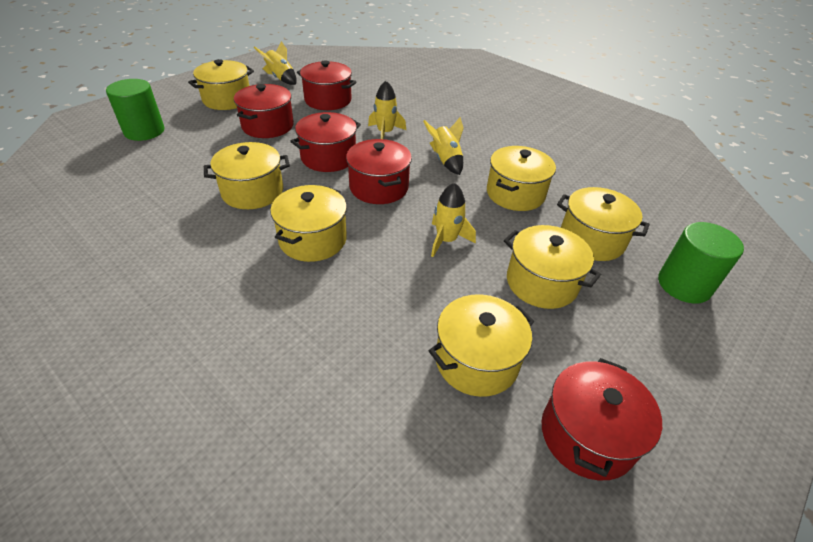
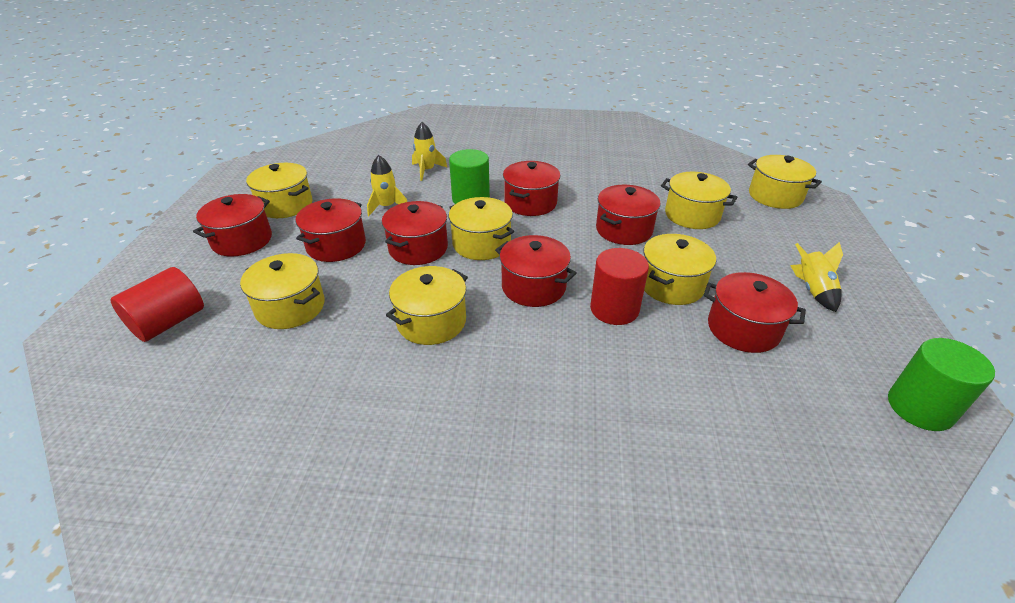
red cylinder: none = 0 -> [110,267,204,342] [590,248,649,325] = 2
red pot: [234,84,294,138] [290,112,361,172] [297,61,357,110] [346,139,412,204] [542,358,662,480] = 5 -> [193,194,272,257] [296,198,366,262] [382,201,448,265] [495,235,576,307] [503,161,560,216] [596,185,660,245] [703,272,806,353] = 7
yellow rocket: [253,41,297,85] [368,81,406,139] [423,117,464,175] [431,182,476,257] = 4 -> [367,155,407,216] [412,122,448,181] [790,242,843,312] = 3

